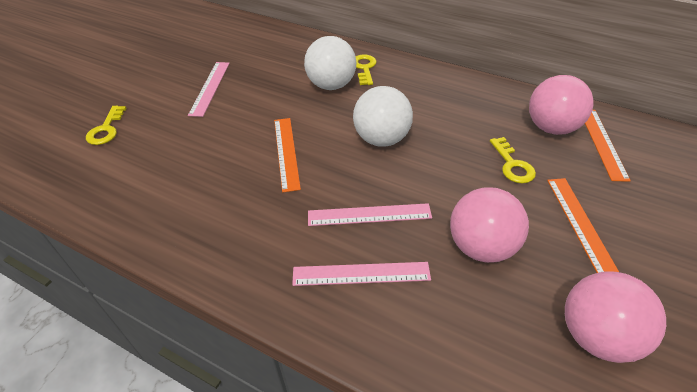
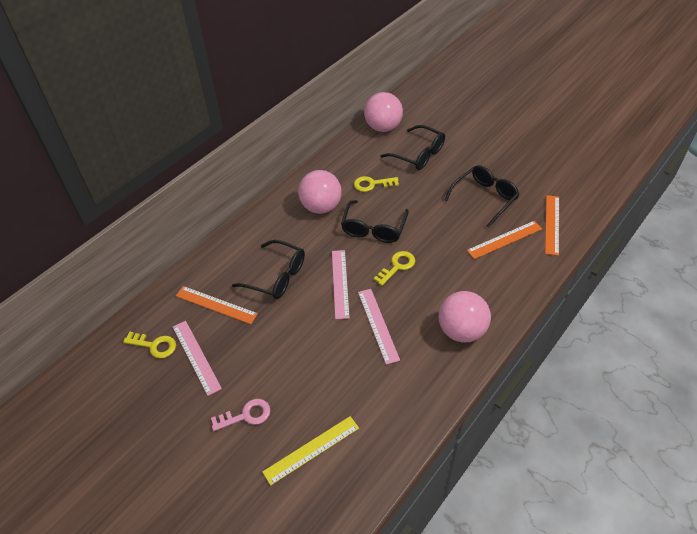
black glasses: none = 0 -> [232,240,305,299] [341,200,409,243] [380,125,445,170] [444,165,519,228] = 4
pink key: none = 0 -> [211,399,271,431] = 1
white ball: [304,36,356,90] [353,86,413,147] = 2 -> none = 0
yellow ruler: none = 0 -> [263,416,359,485] = 1

